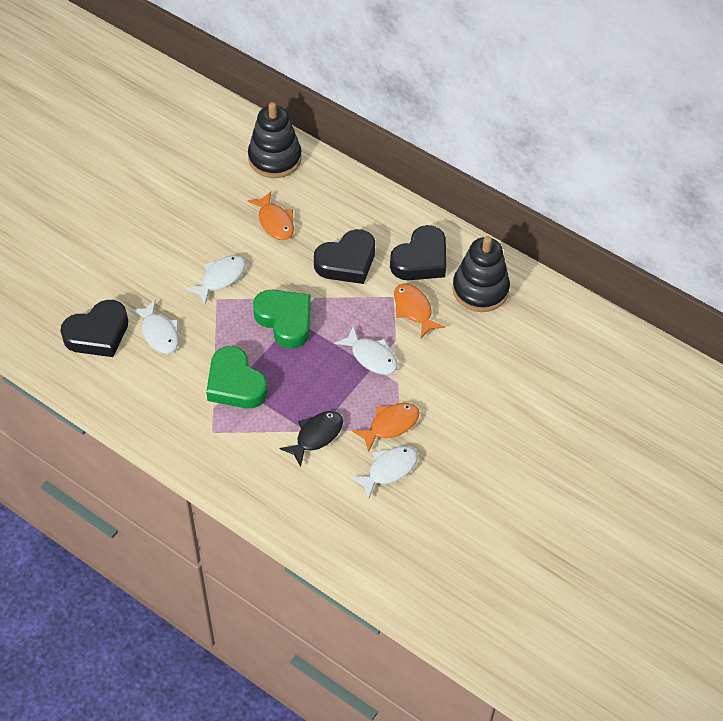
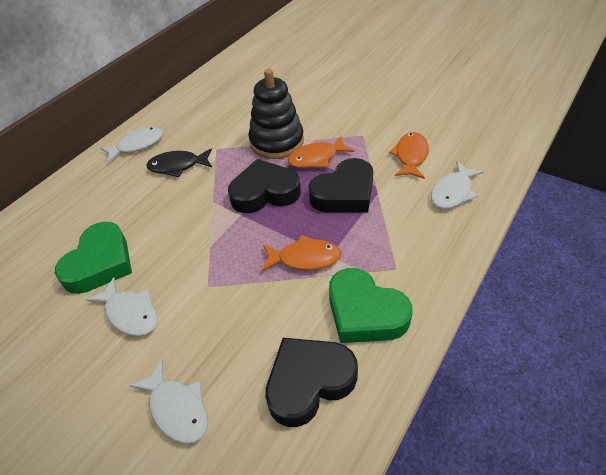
black stacking toy: [248,102,301,178] [452,236,510,312] = 2 -> [248,69,304,159] = 1

